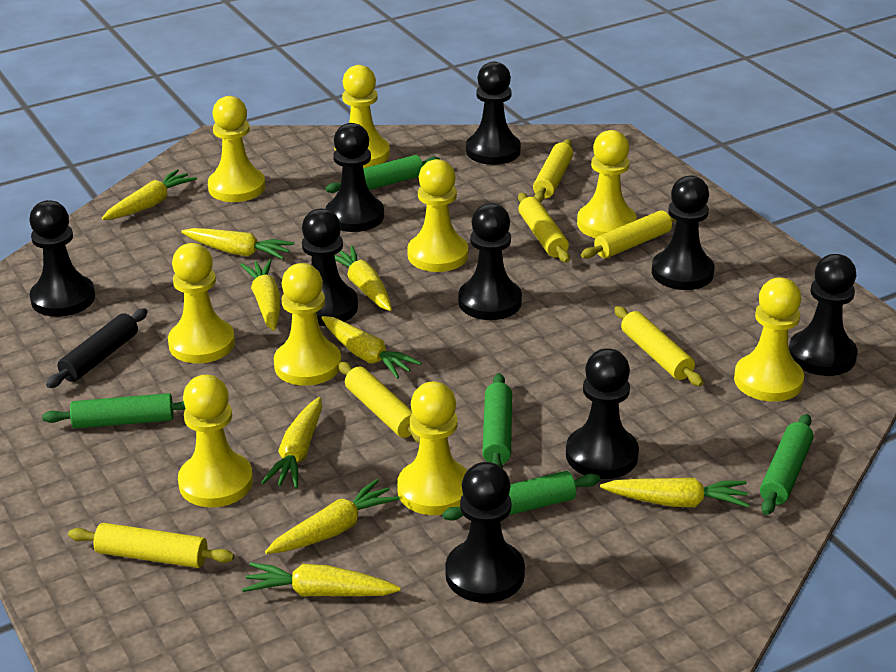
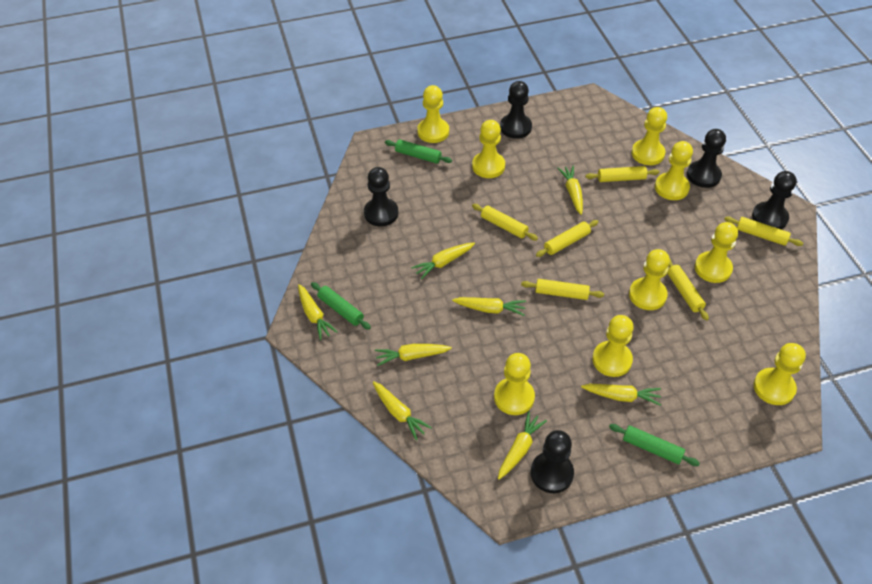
black pawn: [29,200,95,317] [302,209,358,326] [326,123,384,232] [445,462,525,603] [458,203,522,320] [466,62,521,165] [566,348,639,479] [652,176,714,290] [789,254,857,376] = 9 -> [364,167,398,226] [500,81,532,139] [531,430,574,493] [687,129,726,188] [752,171,797,229] = 5
black rolling pin: [46,308,148,388] = 1 -> none = 0
green rolling pin: [42,393,186,429] [325,155,440,193] [442,471,600,521] [482,373,512,469] [760,414,814,515] = 5 -> [311,282,371,330] [385,139,452,164] [609,424,700,466] = 3
yellow carrot: [102,169,197,220] [181,228,295,260] [240,259,280,331] [242,562,401,596] [261,397,322,488] [265,479,400,554] [321,316,421,379] [334,246,392,311] [600,477,749,507] = 9 -> [298,284,337,340] [373,381,432,440] [375,344,452,366] [411,243,475,280] [452,297,526,316] [498,411,547,480] [557,166,583,215] [581,384,661,406] = 8

